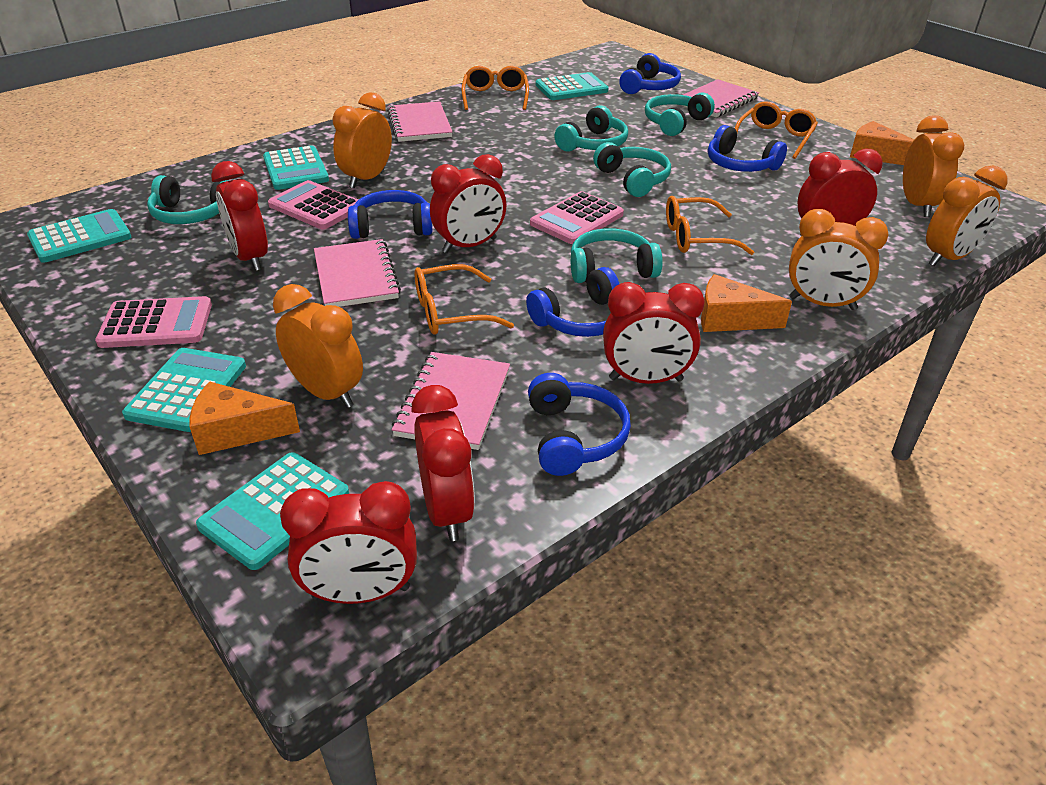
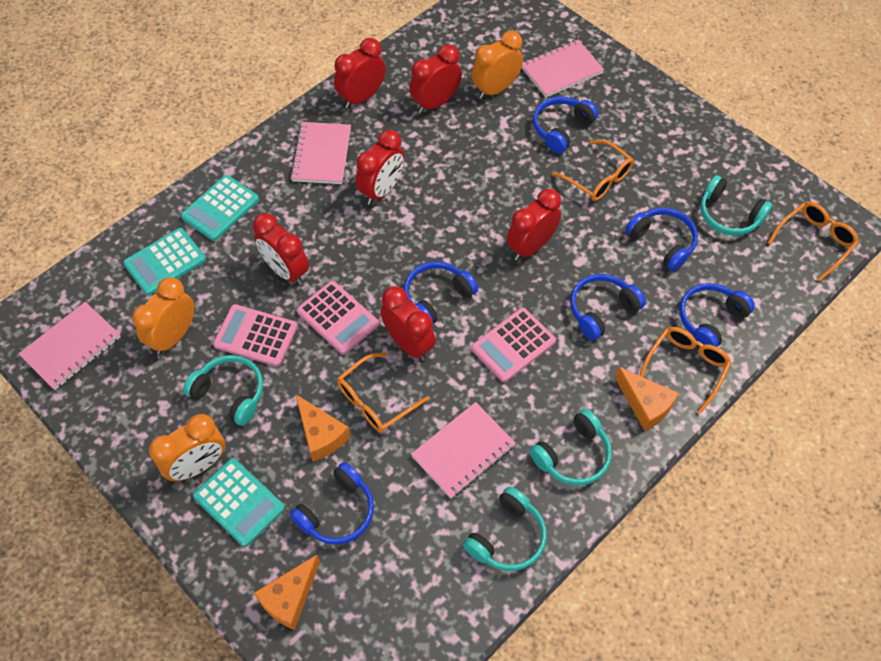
blue headphones: [348,190,432,239] [526,267,619,337] [528,373,631,476] [619,53,681,94] [708,125,787,172] = 5 -> [290,462,374,545] [404,262,478,324] [533,96,599,153] [570,274,646,340] [625,208,698,271] [679,283,755,347] = 6
orange clock: [273,284,363,408] [333,92,392,188] [789,209,889,311] [903,115,964,217] [926,166,1007,266] = 5 -> [132,277,195,355] [149,414,225,481] [472,31,523,99] = 3
turquoise calculator: [27,209,131,263] [122,348,246,432] [196,452,349,570] [263,146,329,190] [536,72,609,100] = 5 -> [123,228,206,295] [181,175,259,241] [193,458,285,547] = 3
turquoise headphones: [147,175,228,224] [554,105,628,152] [571,228,663,283] [593,142,671,197] [645,92,715,136] = 5 -> [183,355,263,426] [463,487,547,571] [530,409,612,486] [700,175,772,236] = 4

